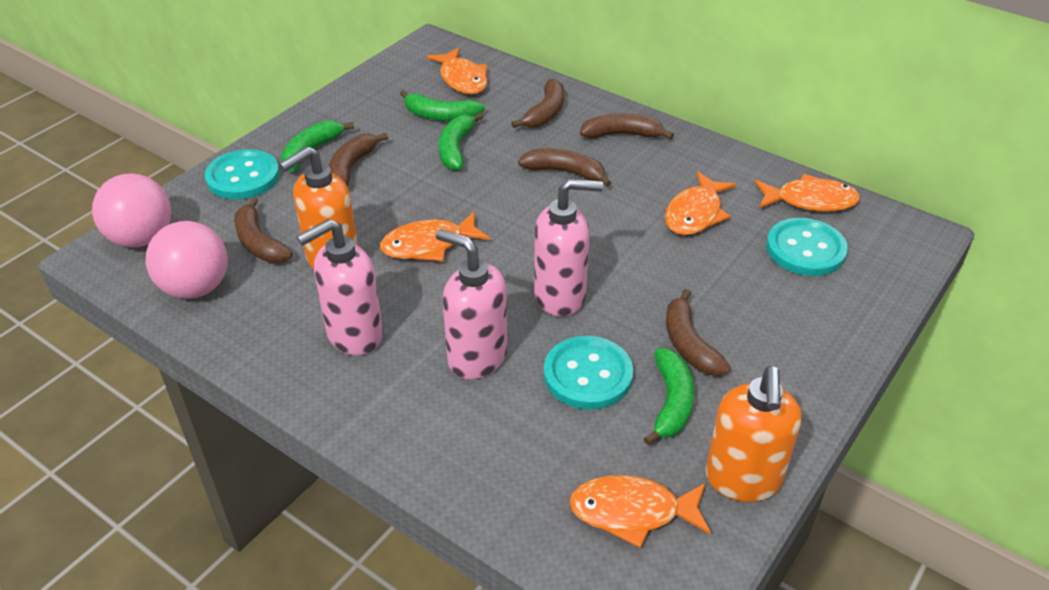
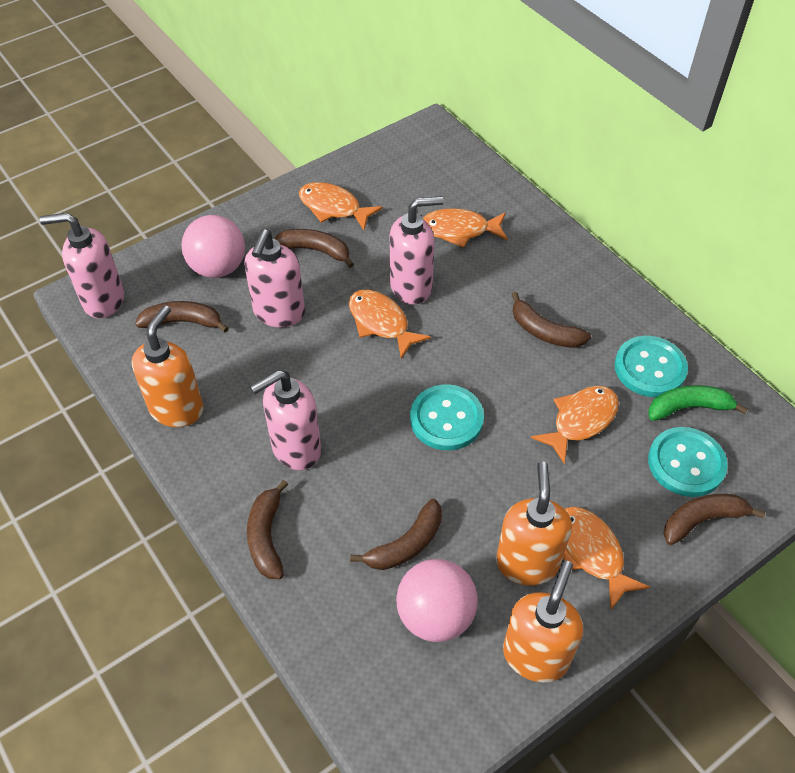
green banana: [281,120,354,172] [400,90,485,121] [439,112,484,170] [643,348,694,445] = 4 -> [648,385,748,421] = 1
orange soap dispenser: [279,146,358,269] [705,366,802,502] = 2 -> [132,305,204,427] [496,461,572,585] [503,560,583,682] = 3
pink soap dispenser: [297,219,383,355] [436,229,507,380] [534,179,603,317] = 3 -> [40,213,124,318] [244,229,305,327] [250,370,321,470] [390,196,444,305] = 4

